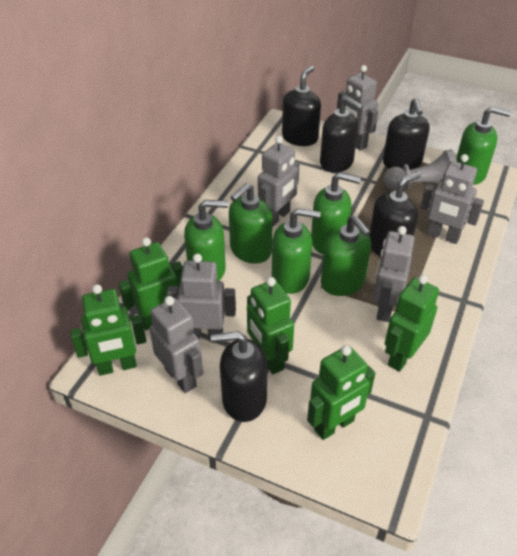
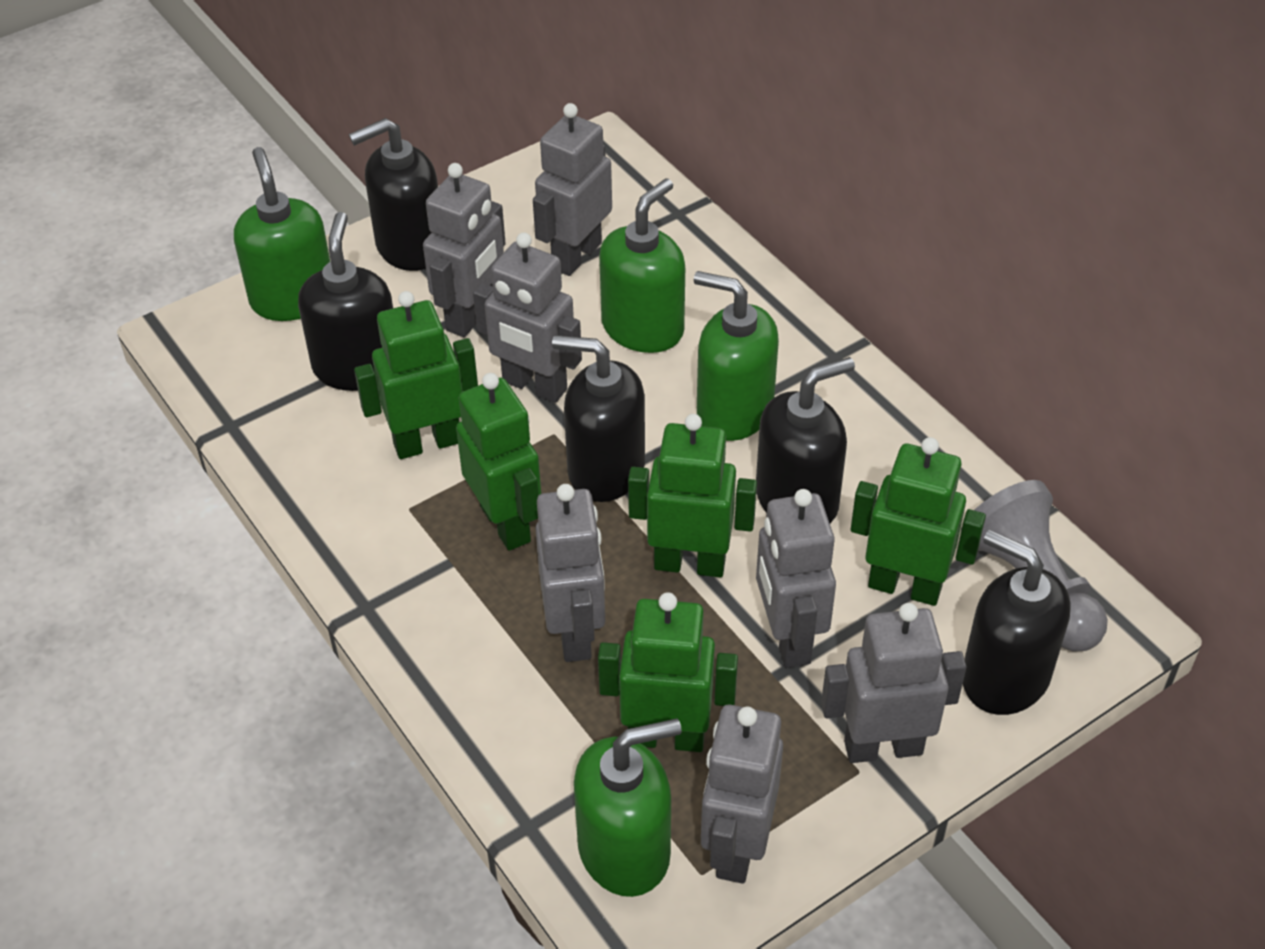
green soap dispenser: [184,200,228,281] [229,183,273,264] [272,208,321,294] [311,172,361,254] [321,215,371,296] [456,106,511,185] = 6 -> [234,147,330,321] [574,719,682,897] [599,178,685,353] [694,271,779,441] = 4
grey robot: [149,296,203,393] [167,254,236,342] [258,136,300,227] [337,65,378,151] [373,226,415,322] [420,154,484,244] = 6 -> [423,163,506,337] [473,232,582,403] [533,103,612,276] [535,484,605,662] [701,705,783,884] [756,489,836,668] [821,603,966,763] = 7

